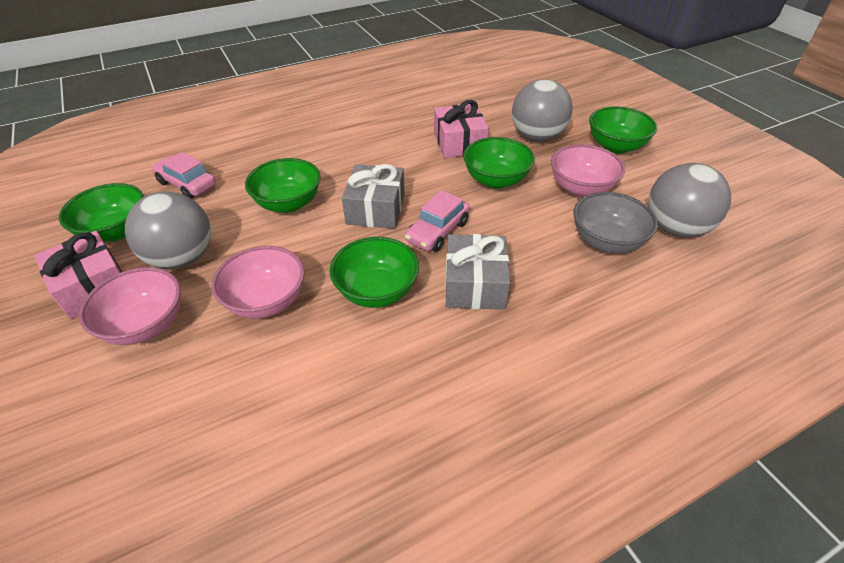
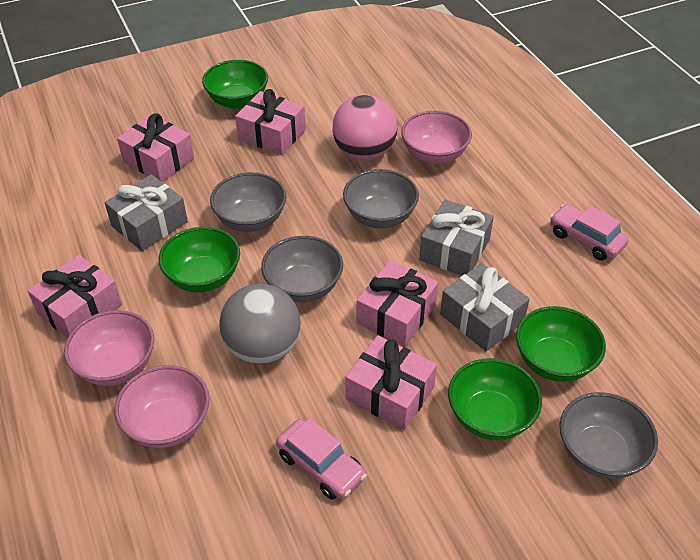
green bowl: [59,183,144,242] [245,158,321,213] [330,237,419,308] [463,137,535,189] [589,106,657,154] = 5 -> [159,227,240,292] [202,60,268,109] [448,358,542,440] [516,306,606,382] = 4
grey ball: [125,191,211,269] [512,79,573,142] [648,163,731,237] = 3 -> [219,283,301,364] = 1
grey bowl: [573,192,658,253] = 1 -> [210,172,287,232] [261,236,343,302] [343,169,419,228] [559,392,658,479] = 4
grey gift: [342,164,405,229] [445,234,510,310] = 2 -> [105,174,188,251] [419,199,494,276] [440,263,530,351] = 3
pink ball: none = 0 -> [332,95,397,161] = 1
pink gift: [34,231,122,319] [434,100,489,158] = 2 -> [28,255,122,338] [117,114,194,182] [235,89,306,155] [346,335,437,430] [357,260,438,347] = 5

